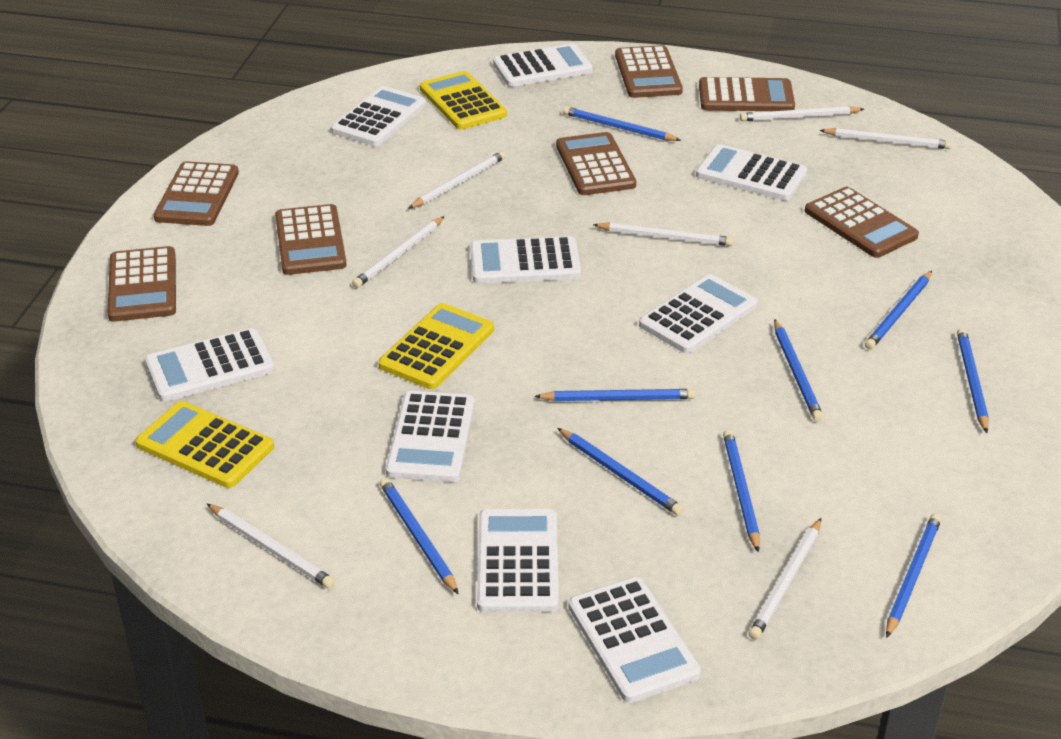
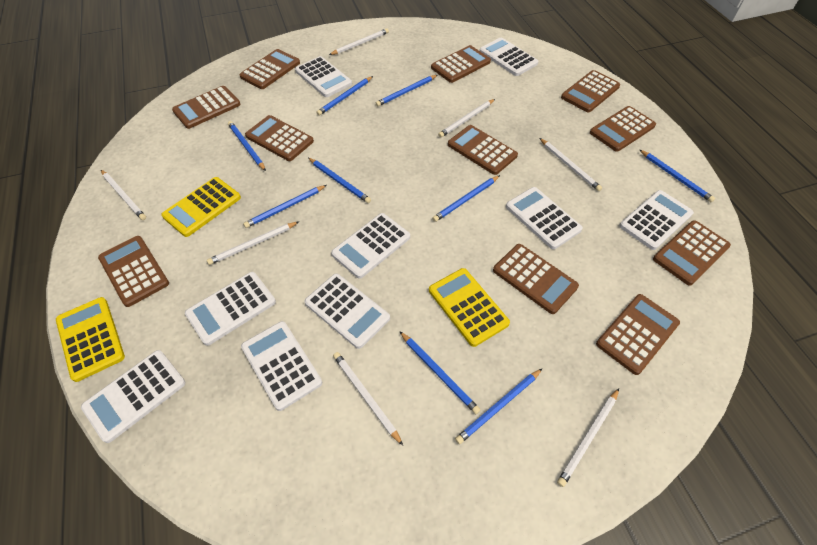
brown calculator: [107,246,176,322] [154,161,239,226] [275,204,347,275] [556,132,636,195] [615,45,683,98] [699,77,795,111] [805,187,919,258] = 7 -> [98,236,169,307] [172,86,241,129] [239,49,300,89] [245,115,314,161] [431,45,491,83] [448,125,518,175] [493,244,579,314] [561,70,620,113] [590,106,656,152] [596,294,680,375] [653,220,731,286] = 11

